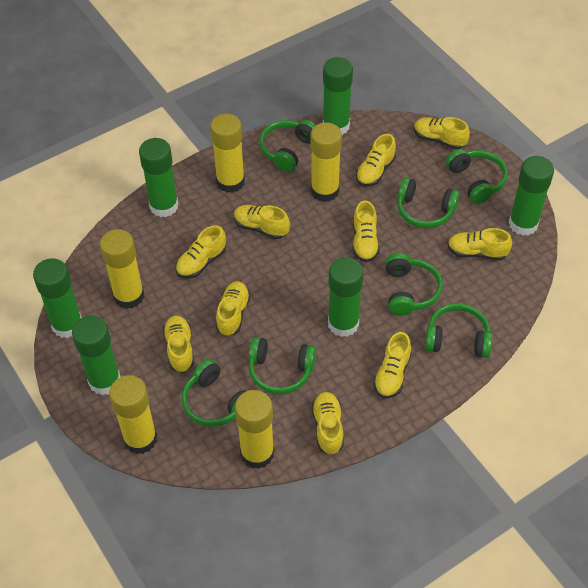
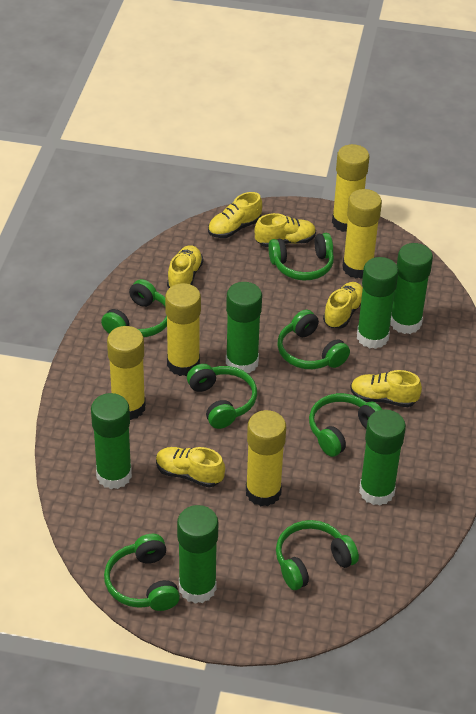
yellow shoe: [163,316,194,372] [176,225,226,278] [216,281,251,336] [234,205,290,239] [312,392,344,455] [353,201,380,262] [356,134,396,187] [373,332,411,398] [414,117,470,149] [447,228,512,261] = 10 -> [156,447,225,488] [167,245,203,288] [208,192,262,238] [255,213,316,247] [323,282,363,328] [350,370,422,407] = 6

